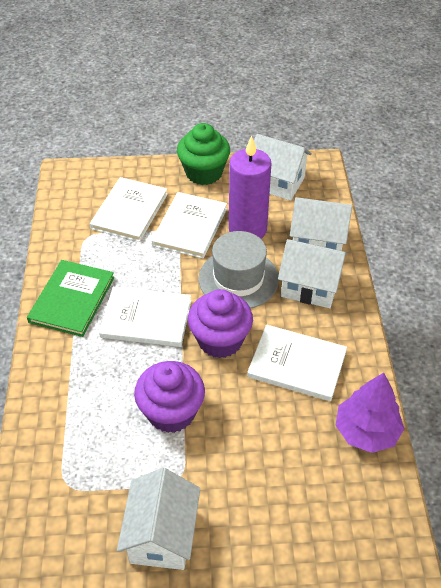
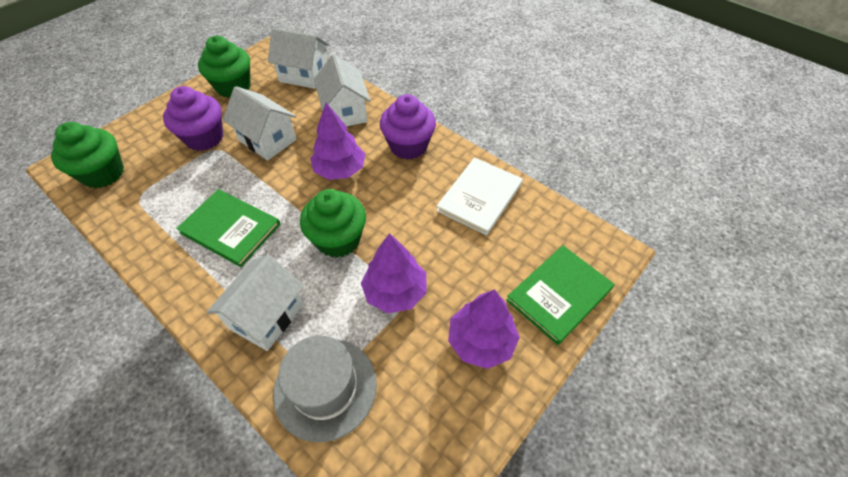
green book: [27,260,114,337] = 1 -> [176,189,280,267] [506,245,615,345] = 2
green cupcake: [177,123,230,185] = 1 -> [51,122,124,188] [198,36,251,98] [300,189,366,258] = 3
purple candle: [229,135,272,239] = 1 -> none = 0
purple tree: [336,373,404,453] = 1 -> [310,103,365,180] [361,233,427,313] [448,289,520,369] = 3
white book: [90,177,168,242] [99,287,191,347] [151,192,227,259] [247,325,347,401] = 4 -> [436,157,523,235] = 1

